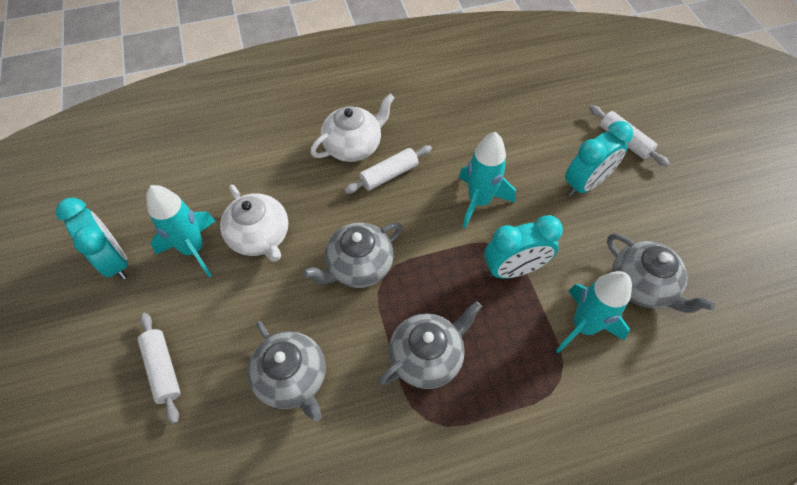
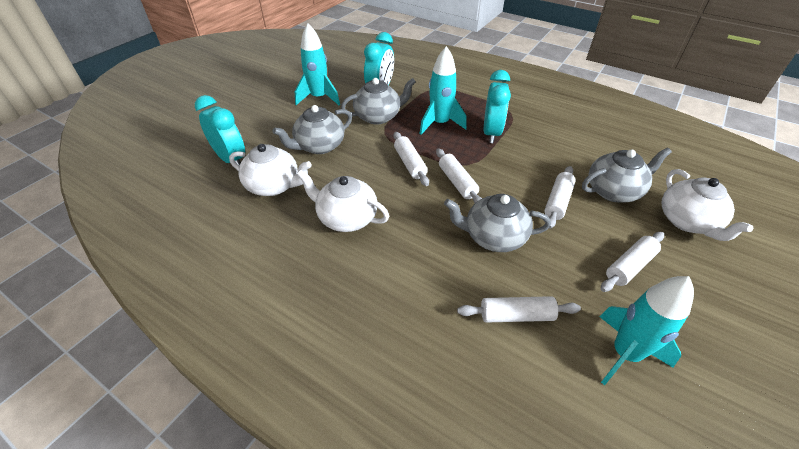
white rolling pin: [138,313,180,424] [344,145,432,194] [589,105,670,167] = 3 -> [393,132,429,186] [436,148,482,203] [457,296,581,323] [544,166,576,229] [601,232,664,292] = 5
white teapot: [220,185,288,262] [310,94,395,162] = 2 -> [229,144,311,196] [297,170,389,232] [661,169,753,241] = 3

